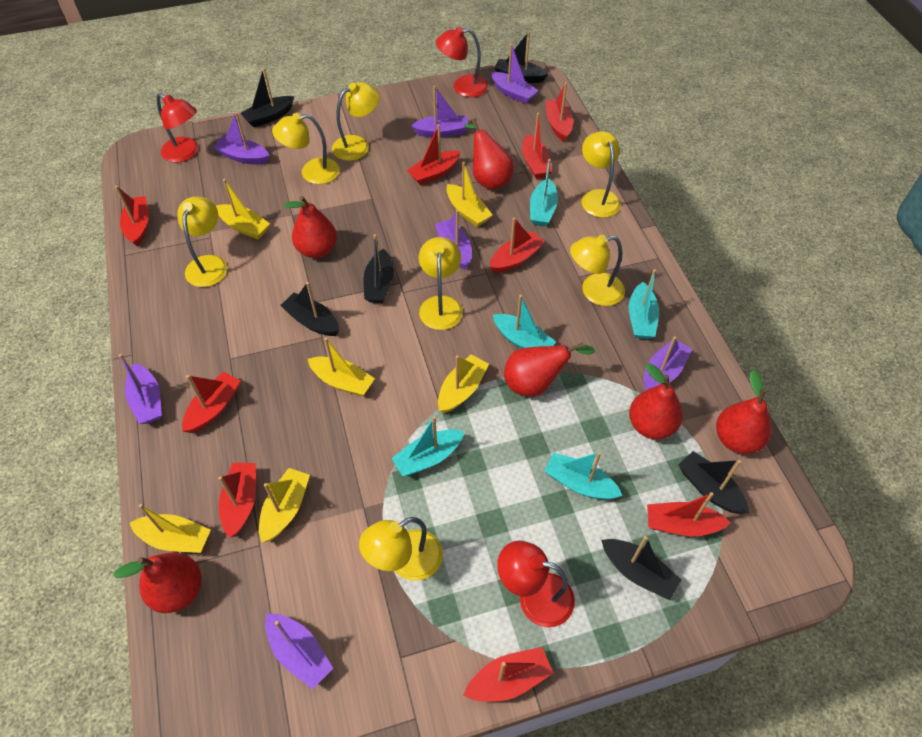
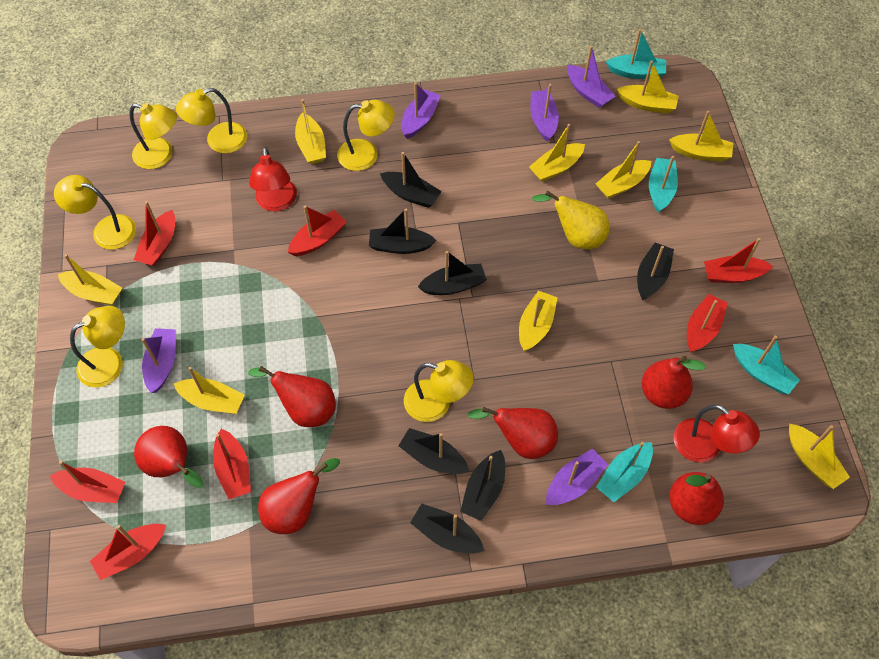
black boat: [240,68,294,127] [280,282,339,336] [364,234,394,303] [495,31,549,83] [601,536,681,600] [678,451,749,514] = 6 -> [369,209,436,254] [380,152,442,208] [398,428,470,474] [410,504,484,553] [418,251,487,295] [460,450,505,521] [637,243,674,300] = 7
purple boat: [119,354,162,424] [213,112,270,165] [265,614,333,689] [411,86,468,138] [435,210,472,270] [491,44,539,104] [643,336,692,391] = 7 -> [141,328,176,393] [402,82,441,139] [530,84,559,142] [546,449,608,505] [567,46,615,108] = 5
red boat: [115,186,149,247] [182,372,240,433] [218,463,256,538] [407,124,461,185] [463,647,553,702] [490,218,545,273] [522,113,552,179] [546,82,573,142] [647,492,731,536] = 9 -> [50,461,125,503] [90,524,166,580] [134,201,175,266] [213,429,251,499] [288,206,347,256] [687,294,728,353] [704,238,773,283] = 7
red lamp: [156,93,198,163] [436,27,488,97] [497,540,575,627] = 3 -> [249,147,297,211] [674,405,760,462] = 2
turquoise boat: [392,416,464,476] [493,295,556,349] [530,159,558,226] [544,452,623,500] [629,269,659,339] = 5 -> [596,442,653,502] [606,29,666,79] [649,156,678,213] [733,336,800,394] = 4
yellow boat: [130,504,211,553] [216,179,270,239] [259,468,310,543] [308,338,375,397] [438,354,489,413] [446,162,492,227] = 6 -> [58,254,122,306] [174,367,245,414] [295,99,326,164] [519,291,558,351] [529,124,585,182] [596,141,651,199] [617,61,679,114] [669,111,733,161] [789,424,850,489] = 9
yellow lamp: [177,197,227,287] [272,113,340,184] [332,82,380,161] [359,517,443,581] [419,237,463,330] [570,235,625,306] [581,131,621,218] = 7 -> [54,175,136,250] [70,306,125,388] [129,103,177,169] [176,88,247,153] [337,100,395,171] [404,360,474,422] = 6
yellow pear: none = 0 -> [532,191,609,249] = 1

